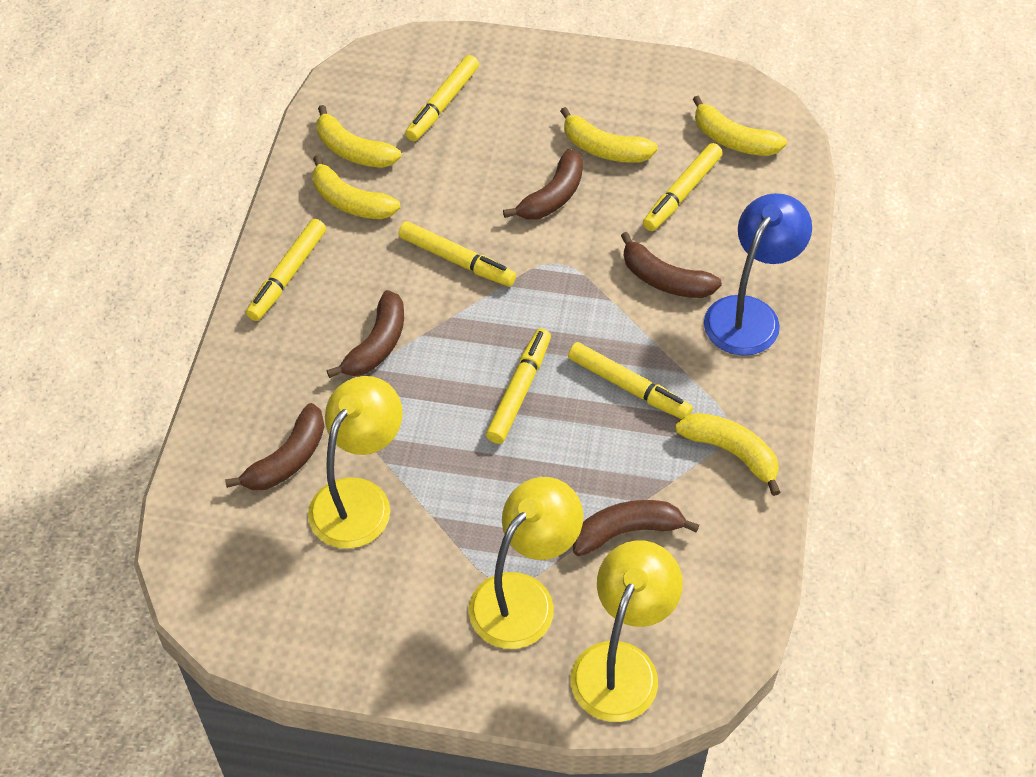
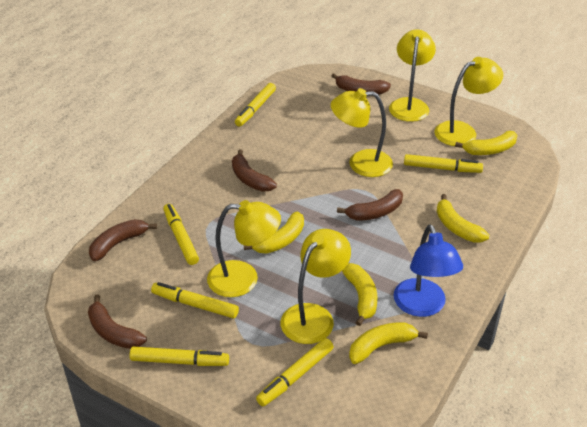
yellow lamp: [308,376,403,549] [469,477,583,649] [571,540,683,722] = 3 -> [207,200,281,297] [281,229,351,344] [331,88,393,177] [389,30,436,122] [434,57,503,146] = 5

